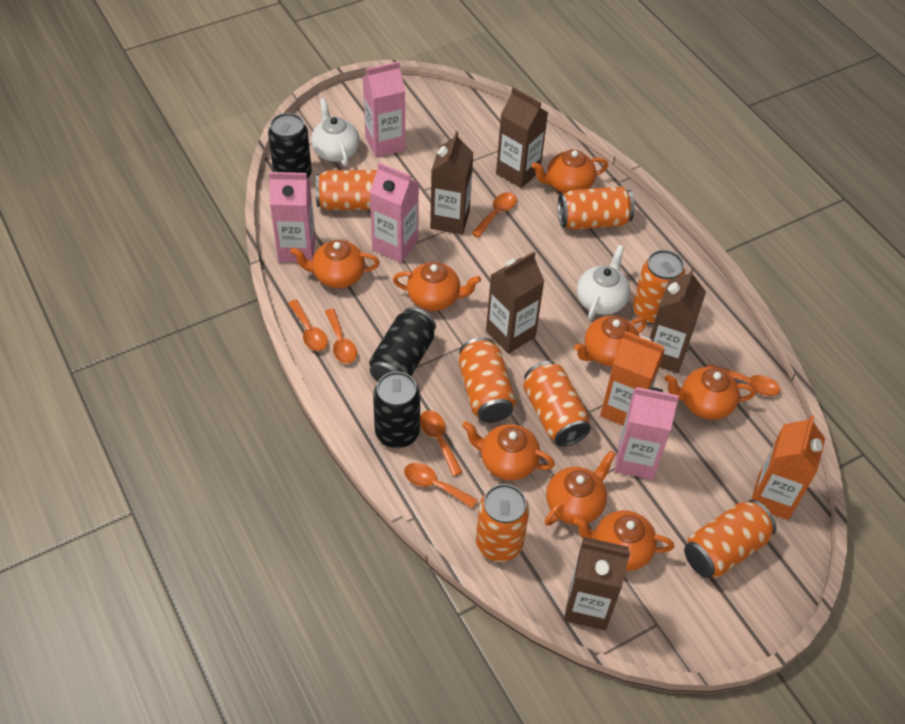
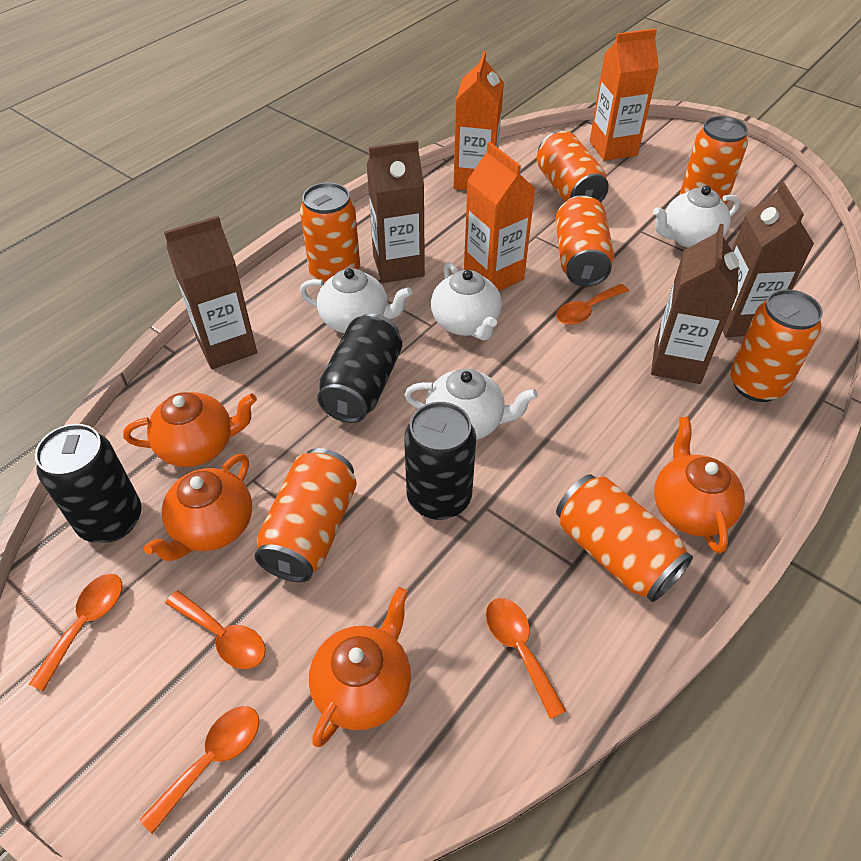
brown carton: [430,131,473,235] [486,251,545,354] [496,87,548,188] [564,537,630,630] [650,268,706,373] = 5 -> [164,216,257,369] [367,140,425,283] [651,224,739,384] [723,182,814,337] = 4
orange carton: [600,331,665,426] [751,415,825,520] = 2 -> [453,51,504,190] [464,142,536,291] [590,28,659,161] = 3
orange spoon: [288,300,328,351] [325,309,357,364] [404,463,478,508] [420,410,463,476] [471,192,517,238] [707,364,780,396] = 6 -> [29,574,122,691] [139,706,259,834] [165,590,266,669] [486,598,566,719] [556,284,629,325] = 5
orange teapot: [290,240,379,288] [393,262,481,311] [462,421,555,480] [532,150,608,194] [544,451,616,526] [574,316,647,367] [574,510,674,571] [664,367,756,420] = 8 -> [123,392,257,467] [144,454,252,561] [309,587,411,747] [654,417,745,554] = 4
pink carton: [269,172,316,262] [362,61,405,158] [370,162,419,263] [614,387,679,480] = 4 -> none = 0
white teapot: [311,98,360,166] [577,245,630,320] = 2 -> [300,268,412,333] [405,369,538,440] [431,262,502,340] [653,186,740,248] = 4

